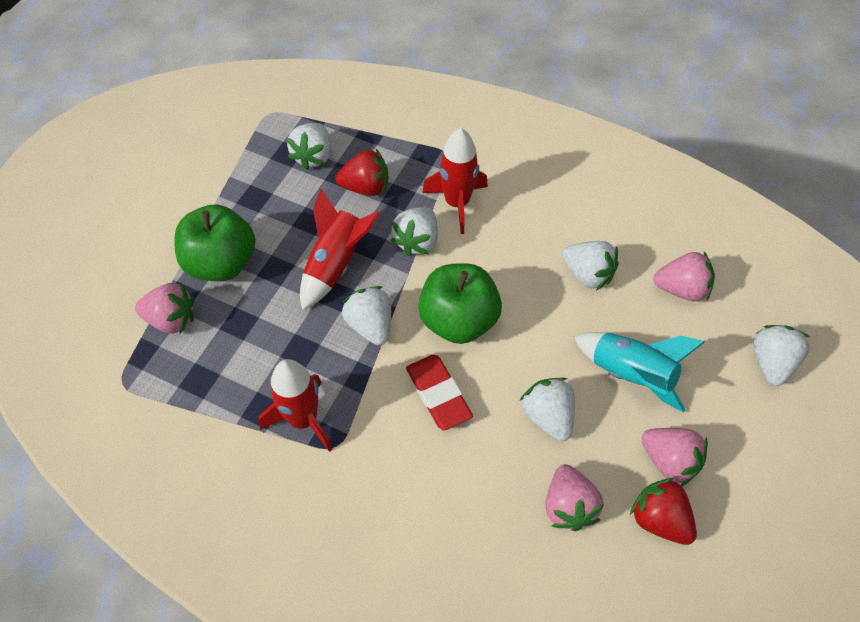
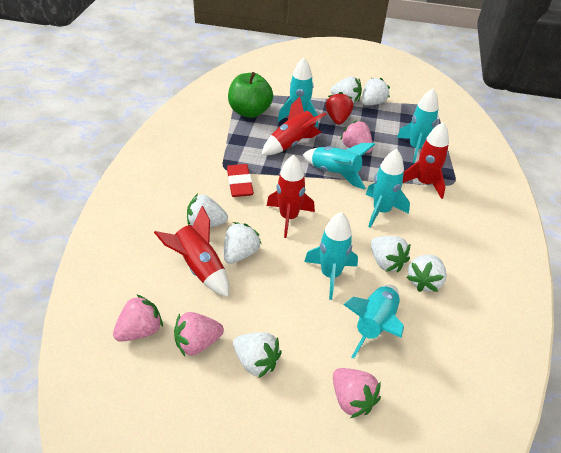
green apple: [174,205,255,281] [418,263,502,344] = 2 -> [228,72,273,118] = 1
red rocket: [259,359,332,452] [300,188,380,310] [422,128,488,234] = 3 -> [154,206,229,297] [261,96,326,155] [267,155,315,238] [403,122,449,199] = 4
red strawberry: [335,149,388,196] [630,478,697,545] = 2 -> [326,92,353,125] = 1
turquoise rocket: [574,332,705,413] = 1 -> [278,57,318,126] [303,143,375,190] [304,212,358,300] [343,284,404,359] [366,149,410,228] [397,88,439,163] = 6
white strawberry: [287,123,331,170] [342,286,391,345] [391,207,438,256] [520,378,575,441] [562,241,619,291] [753,325,810,386] = 6 -> [187,194,228,227] [223,222,261,264] [233,332,282,378] [331,76,362,103] [361,77,390,106] [371,236,410,272] [406,255,447,292] = 7

